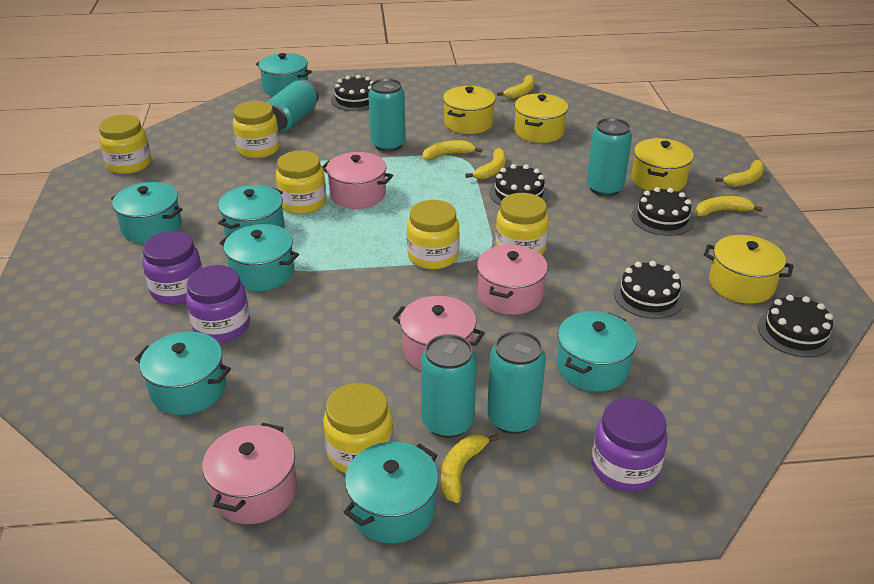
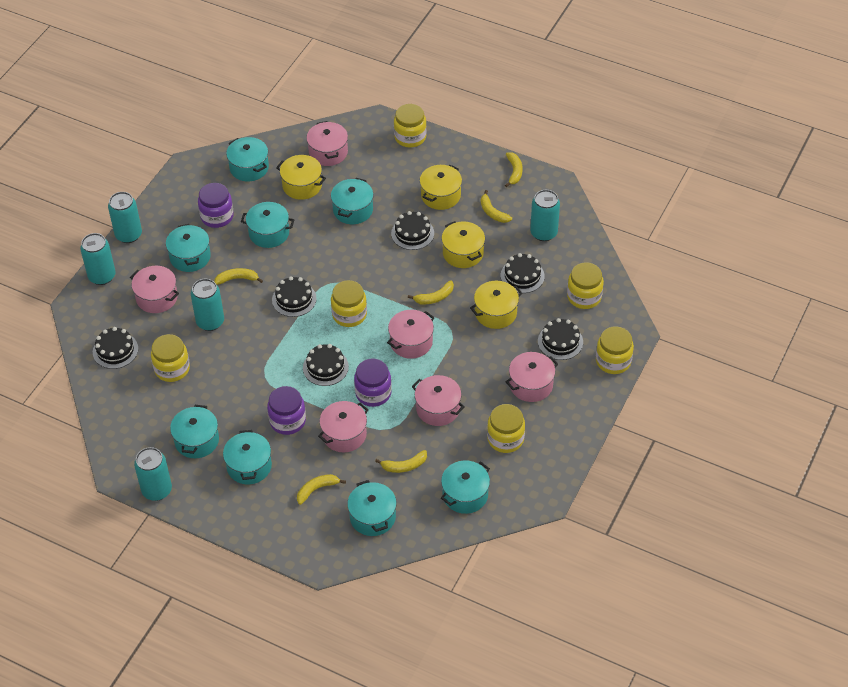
black cake: [331,75,373,111] [490,164,549,206] [614,261,685,319] [631,187,694,236] [758,295,835,357] = 5 -> [93,327,138,369] [272,276,317,317] [303,344,349,386] [391,211,434,250] [501,253,545,293] [538,318,583,360] = 6
pink pot: [202,423,297,524] [322,152,393,209] [393,296,485,370] [477,244,548,315] = 4 -> [130,266,179,313] [306,121,348,166] [318,401,369,452] [387,310,435,359] [412,375,465,426] [506,352,558,402] = 6
turquoise pot: [111,182,182,243] [135,332,231,415] [218,185,285,236] [220,224,299,291] [256,53,312,96] [343,442,438,543] [557,311,637,392] = 7 -> [166,224,211,272] [170,405,219,458] [223,430,272,484] [226,137,269,181] [241,202,294,248] [331,178,374,224] [347,480,397,536] [441,460,490,514] = 8

